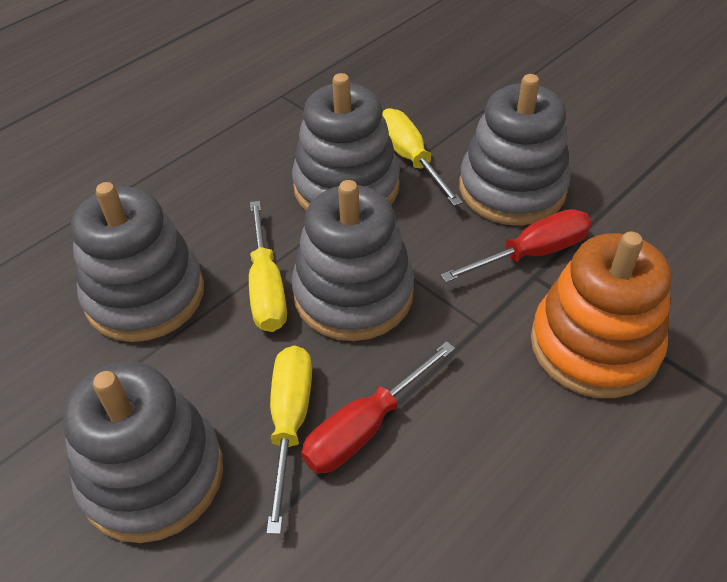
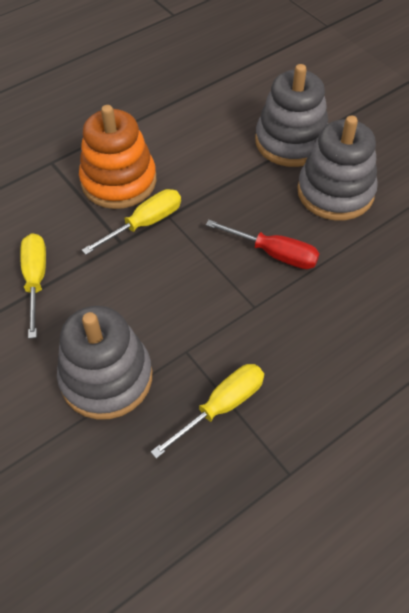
grey stacking toy: [63,362,223,543] [71,182,204,342] [292,73,400,211] [292,180,414,341] [459,74,571,226] = 5 -> [57,306,152,420] [255,64,328,167] [297,116,378,221] = 3
red screwdriver: [301,341,455,473] [441,209,591,283] = 2 -> [206,220,320,269] = 1

